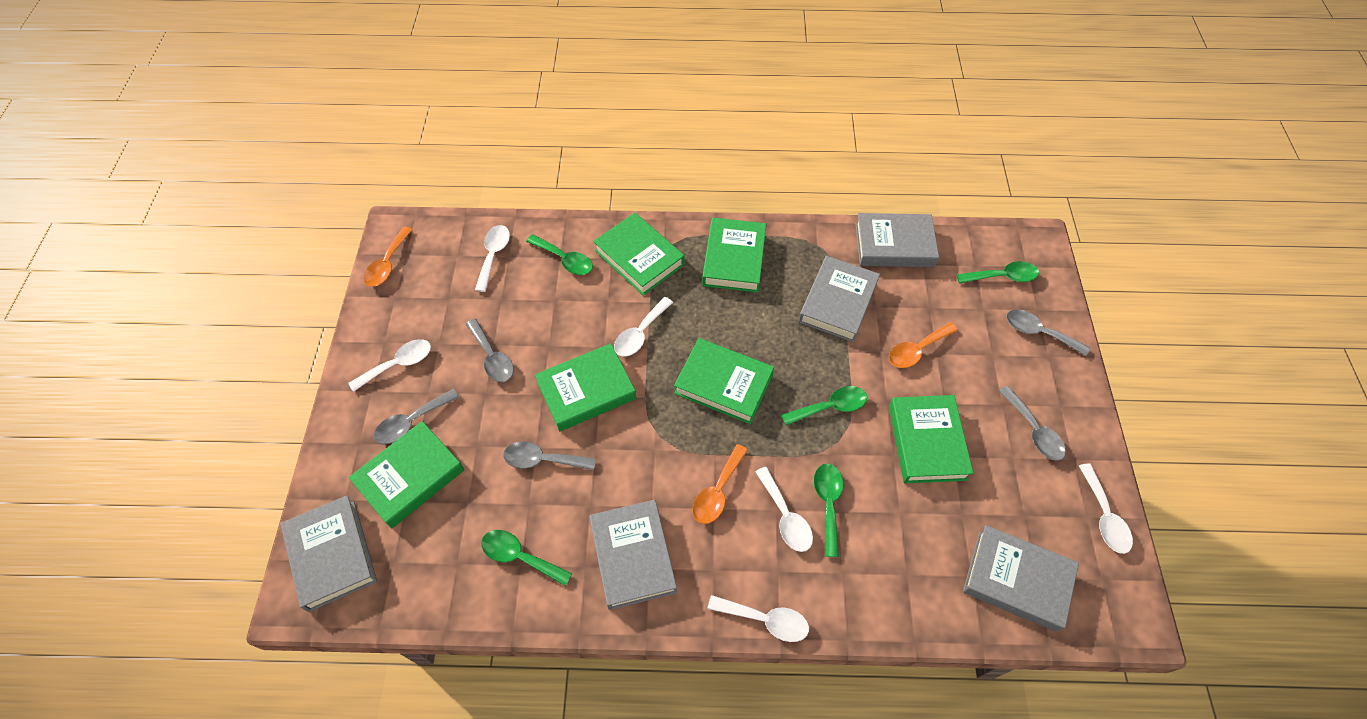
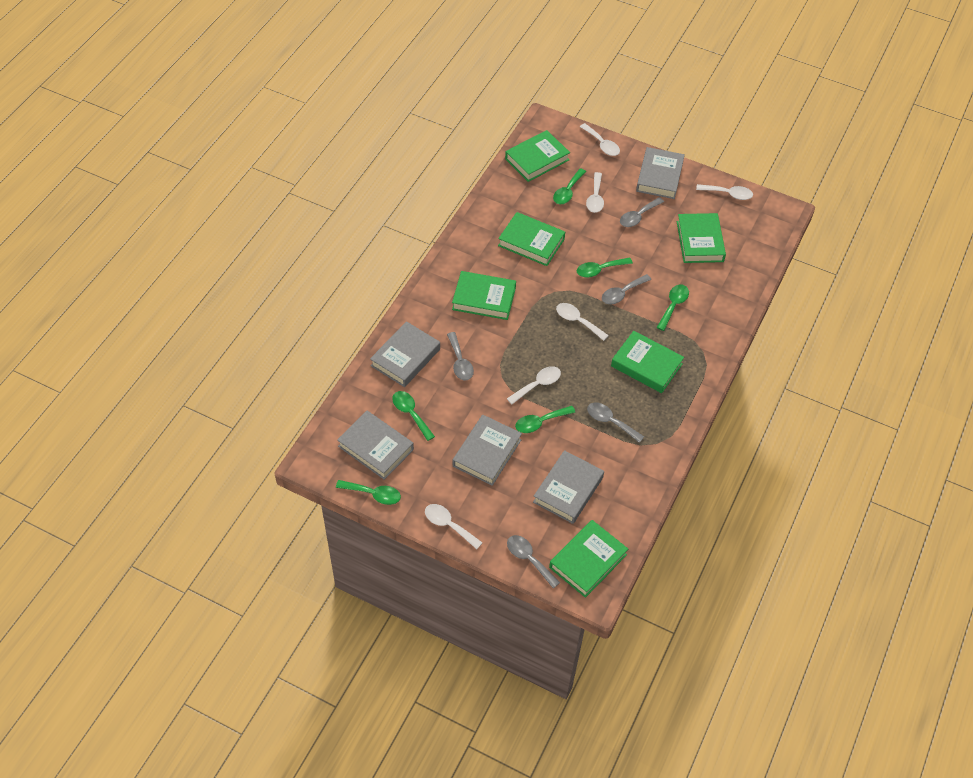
green spoon: [481,530,572,586] [526,234,593,275] [781,386,867,425] [814,463,843,557] [957,261,1039,284] = 5 -> [336,480,401,505] [392,391,435,441] [515,406,576,433] [553,168,586,204] [577,258,633,277] [656,284,689,331] = 6
orange spoon: [364,226,413,287] [692,444,748,524] [889,322,958,368] = 3 -> none = 0

